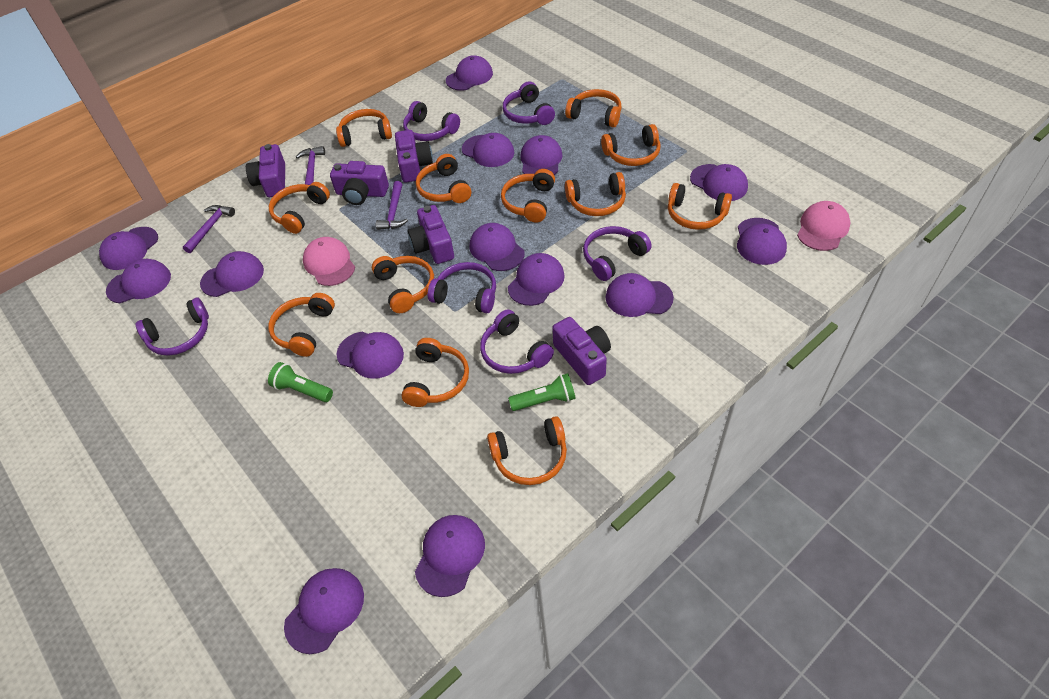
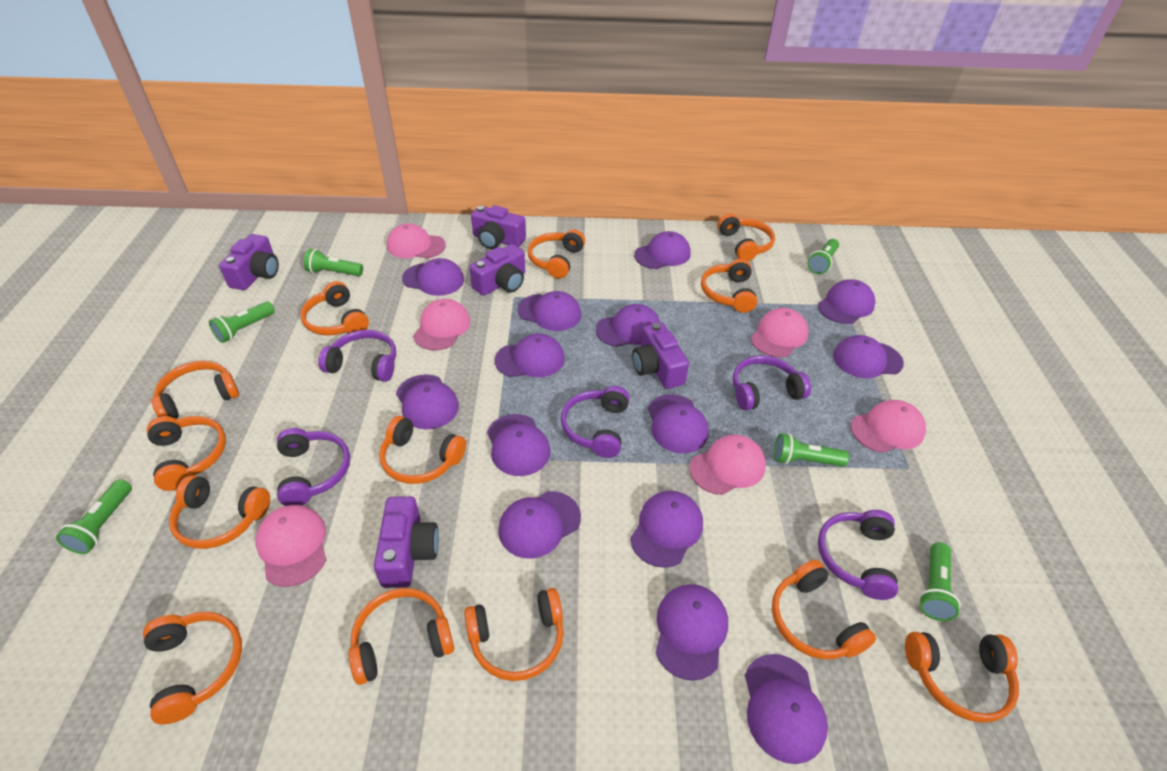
green flashlight: [268,362,333,402] [508,373,576,411] = 2 -> [56,479,132,554] [209,302,275,343] [304,249,363,276] [774,433,849,467] [808,239,839,274] [919,542,961,621] = 6
orange headphones: [268,293,335,357] [269,182,330,234] [336,109,392,147] [372,256,434,313] [401,338,469,407] [416,154,471,203] [487,416,567,485] [501,169,555,223] [565,89,622,128] [565,172,626,216] [601,124,660,166] [668,183,732,230] = 12 -> [143,612,242,724] [147,416,226,491] [151,361,239,419] [169,475,270,549] [300,281,369,336] [348,588,454,685] [379,416,466,484] [464,588,564,681] [528,229,585,279] [701,259,757,313] [718,214,775,261] [772,560,876,659] [905,632,1019,723] = 13
pink cap: [303,237,355,286] [797,201,851,251] = 2 -> [255,505,326,587] [387,223,446,258] [413,299,470,350] [689,435,766,495] [751,308,808,357] [851,400,926,453] = 6
purple hammer: [183,205,235,253] [296,146,325,185] [376,181,408,230] = 3 -> none = 0
purple headphones: [135,298,209,356] [403,101,460,141] [428,262,496,313] [480,310,554,374] [503,81,555,125] [583,226,652,281] = 6 -> [277,428,350,506] [318,330,396,382] [561,386,630,458] [733,355,811,411] [818,510,898,600] = 5

